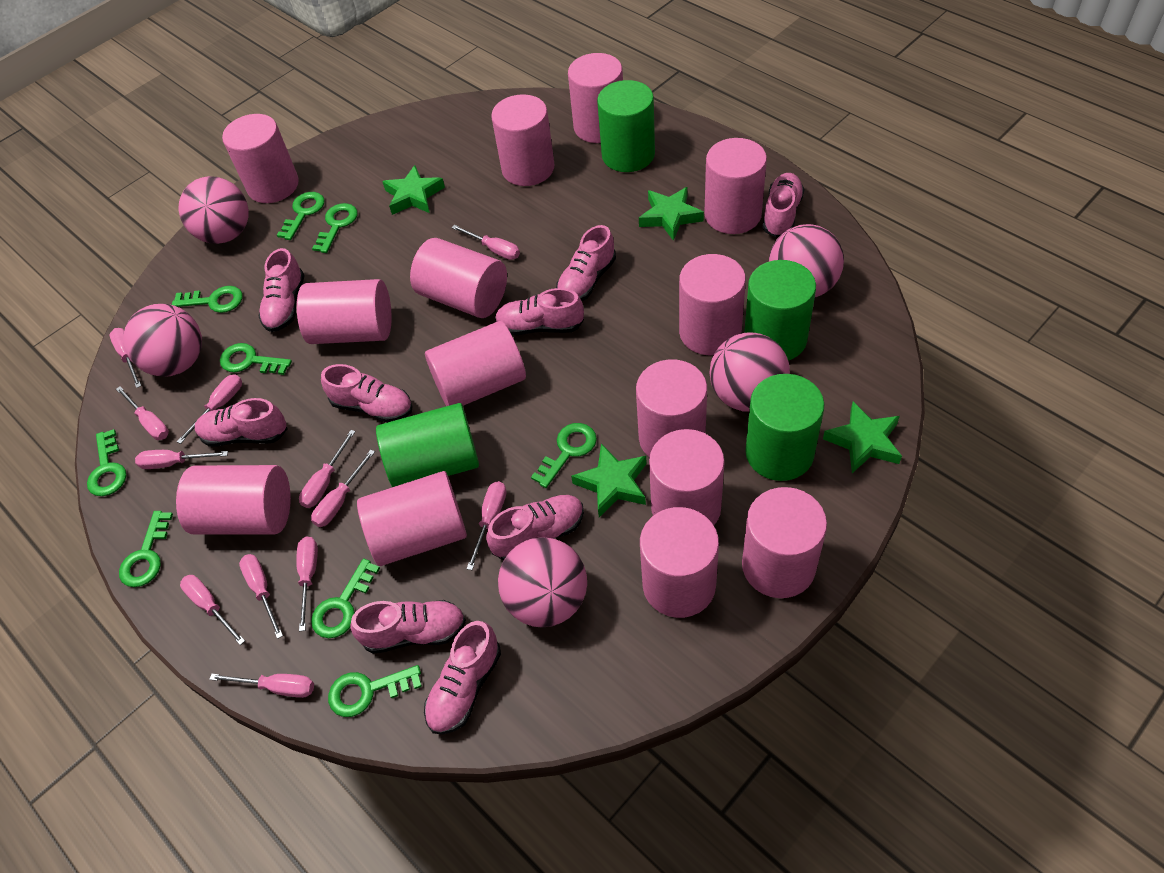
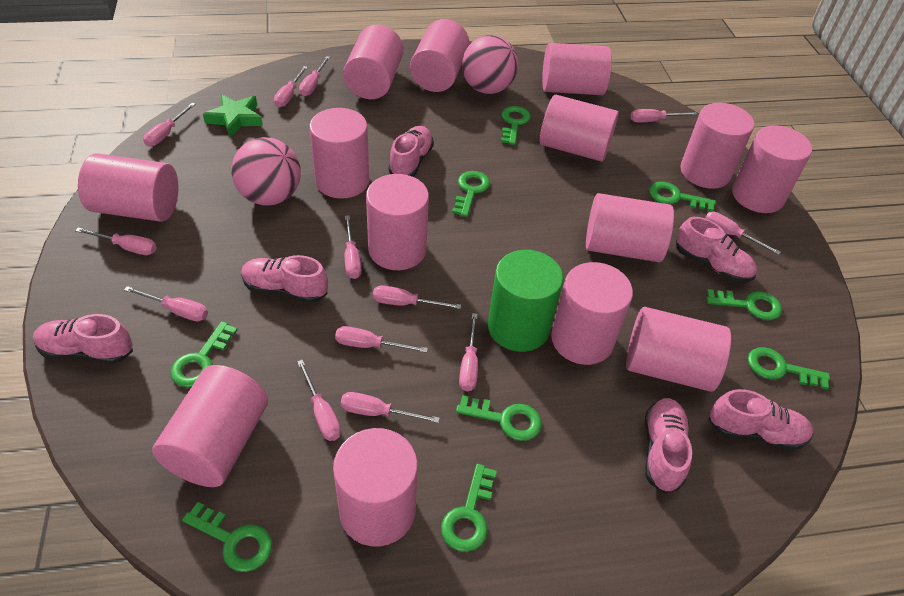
green cylinder: [376,403,479,487] [597,80,655,172] [744,260,816,361] [745,374,824,481] = 4 -> [488,250,563,352] = 1
green star: [382,165,445,215] [571,444,647,517] [639,187,704,241] [823,402,902,473] = 4 -> [203,94,263,137] = 1
pink ball: [123,304,202,377] [179,176,249,244] [498,537,587,628] [709,332,790,412] [769,224,844,297] = 5 -> [231,137,301,206] [462,35,518,94] = 2
pink screwdriver: [109,328,141,388] [116,386,169,440] [135,450,228,469] [177,374,242,444] [180,575,245,645] [209,674,314,698] [239,554,283,639] [296,537,318,631] [299,430,356,508] [311,450,375,527] [452,225,520,260] [467,481,506,570] = 12 -> [75,227,157,255] [124,286,208,322] [143,103,196,147] [274,66,308,107] [297,360,341,441] [299,56,330,96] [335,326,428,353] [341,392,440,423] [345,215,362,279] [373,285,461,309] [459,313,478,391] [631,109,697,123] [705,212,781,255] = 13
pink shoe: [195,398,288,447] [259,248,305,332] [321,364,413,423] [350,600,466,654] [424,621,501,734] [486,495,584,560] [495,288,584,335] [556,225,616,301] [763,173,805,238] = 9 -> [33,314,133,364] [241,255,328,303] [388,126,434,177] [645,398,692,493] [676,217,757,282] [708,389,813,450] = 6

